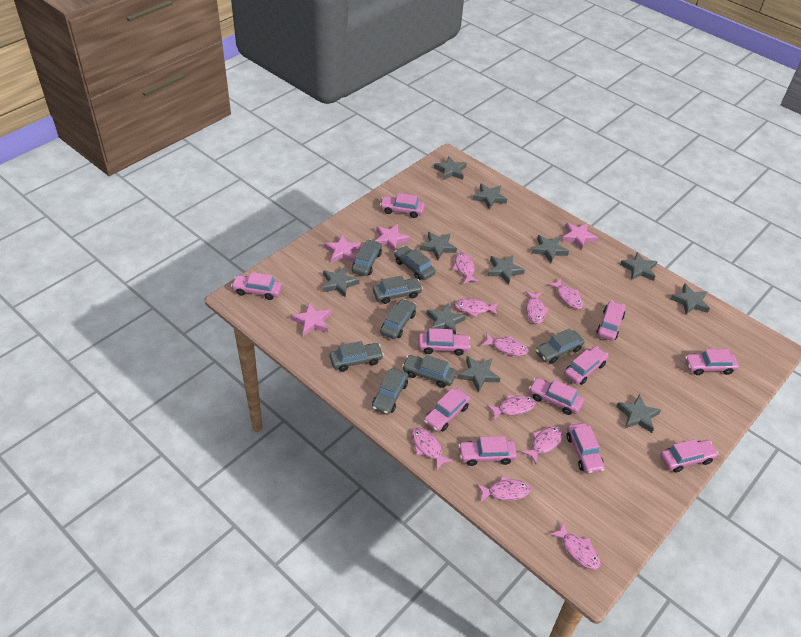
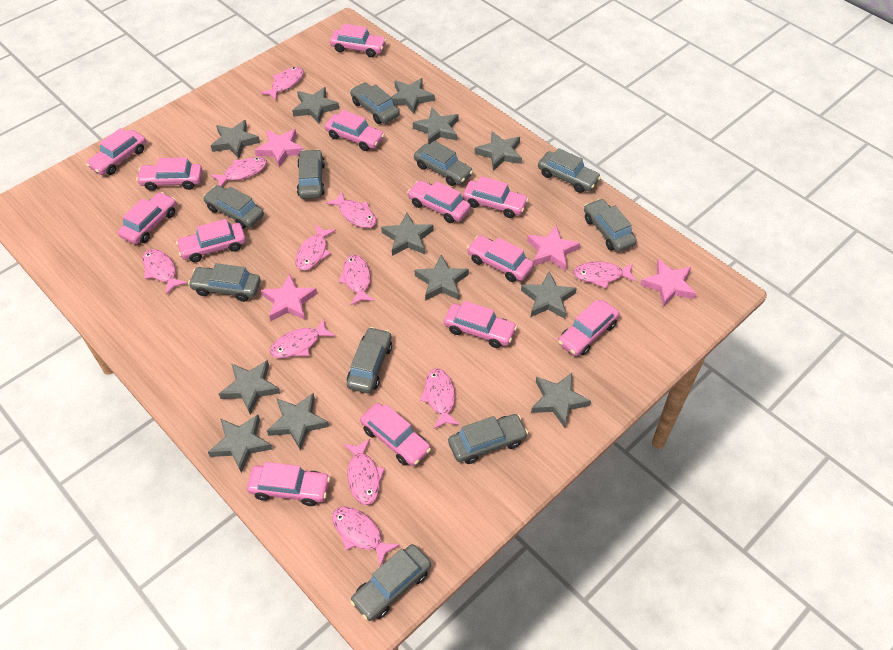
grey car: [330,341,384,372] [352,239,382,276] [372,368,408,415] [373,276,423,304] [380,299,416,339] [394,246,436,280] [402,355,456,388] [536,328,585,364] = 8 -> [188,263,261,302] [203,185,264,229] [297,149,325,199] [347,327,392,393] [350,83,400,124] [350,544,431,621] [414,141,473,186] [448,414,528,464] [538,148,601,193] [584,199,637,252] = 10
grey star: [323,266,360,298] [420,232,457,260] [426,303,466,334] [434,157,467,180] [458,356,500,393] [473,183,507,209] [488,255,525,285] [532,235,569,263] [616,394,661,433] [620,252,658,281] [671,283,710,314] = 11 -> [208,415,272,473] [211,120,260,159] [219,360,280,414] [267,393,329,451] [292,87,339,123] [381,212,434,256] [391,78,435,114] [413,107,459,144] [415,255,469,301] [475,131,522,171] [521,271,577,319] [531,373,591,428] = 12
pink car: [231,272,282,300] [380,193,425,218] [419,328,470,356] [424,388,471,432] [458,436,517,466] [529,378,584,415] [564,346,608,385] [566,423,605,474] [596,300,625,341] [660,439,718,472] [685,349,739,375] = 11 -> [86,128,146,175] [118,192,176,244] [136,157,202,191] [176,219,246,262] [247,462,330,506] [325,110,385,151] [330,24,386,57] [360,403,431,466] [407,180,471,223] [444,301,517,348] [463,176,529,218] [467,235,534,282] [558,300,620,356] = 13
pink fish: [411,428,453,470] [453,252,479,284] [454,298,498,318] [477,476,531,502] [481,333,528,356] [487,395,536,420] [521,426,563,464] [525,291,549,324] [547,279,584,309] [549,522,601,570] = 10 -> [142,249,187,295] [211,157,267,187] [260,67,304,100] [270,319,335,358] [295,224,336,271] [326,192,377,228] [332,506,400,567] [338,255,375,305] [343,439,385,505] [420,368,460,429] [573,261,636,288] = 11

